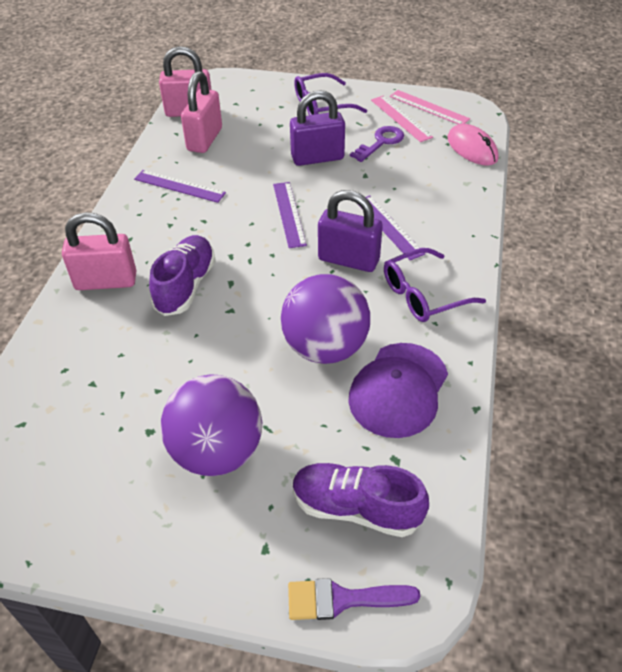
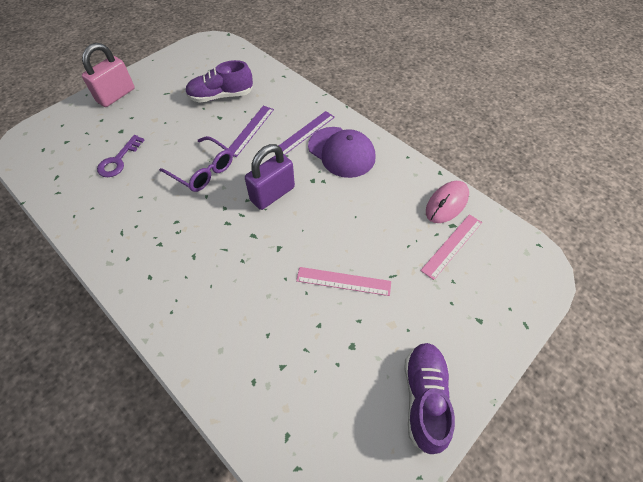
pink padlock: [62,212,137,290] [159,46,212,117] [181,71,222,153] = 3 -> [82,43,135,107] = 1
purple ball: [160,374,262,476] [281,274,370,364] = 2 -> none = 0
purple brush: [288,578,420,620] = 1 -> none = 0
purple glasses: [294,73,367,115] [384,248,486,322] = 2 -> [159,136,233,192] = 1
purple padlock: [290,90,345,166] [318,190,383,272] = 2 -> [245,144,295,210] = 1
purple ruler: [134,170,226,203] [273,182,307,248] [360,195,425,260] = 3 -> [228,106,274,157] [279,111,335,155] = 2

